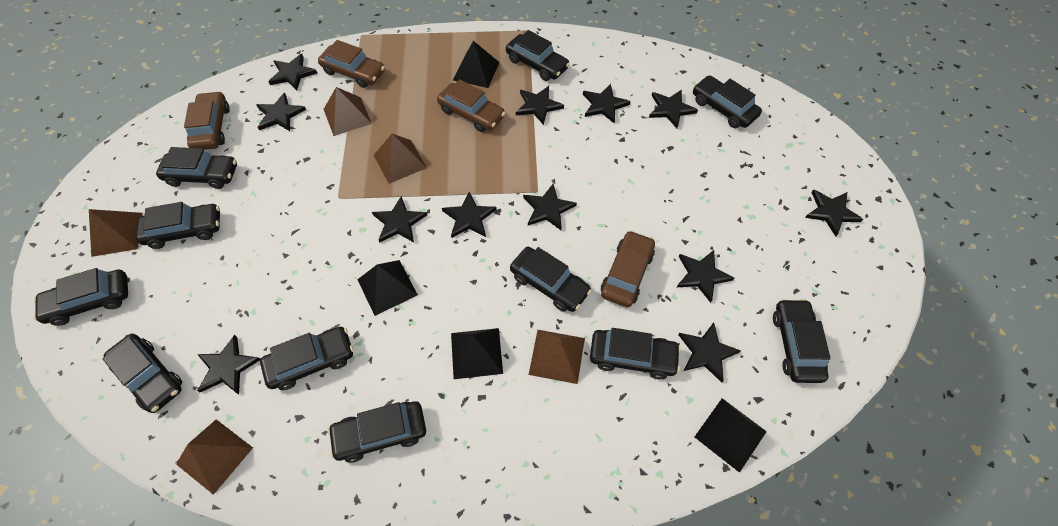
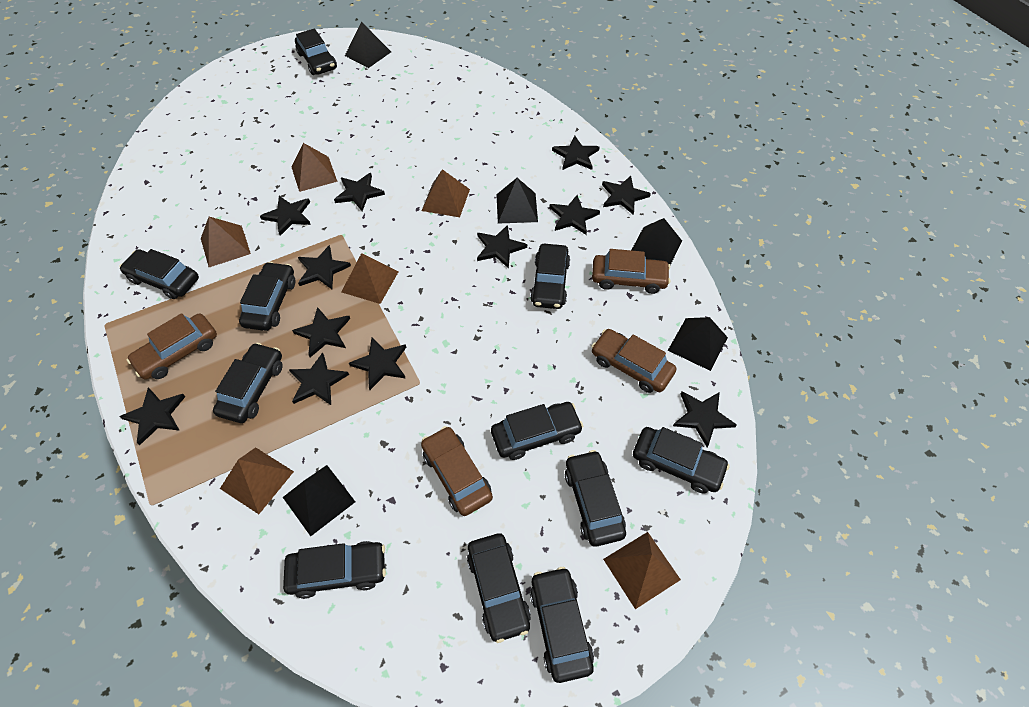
black pyramid: [357,260,418,316] [451,328,503,379] [453,41,500,88] [695,398,767,473] = 4 -> [283,465,355,536] [345,22,391,68] [496,178,538,224] [632,218,682,265] [668,317,728,371] = 5
brown pyramid: [89,209,143,257] [176,419,253,495] [324,87,372,136] [374,134,427,184] [529,330,585,384] = 5 -> [201,217,251,267] [220,447,294,514] [291,143,338,192] [341,253,399,304] [422,169,470,217] [603,532,681,609] = 6

